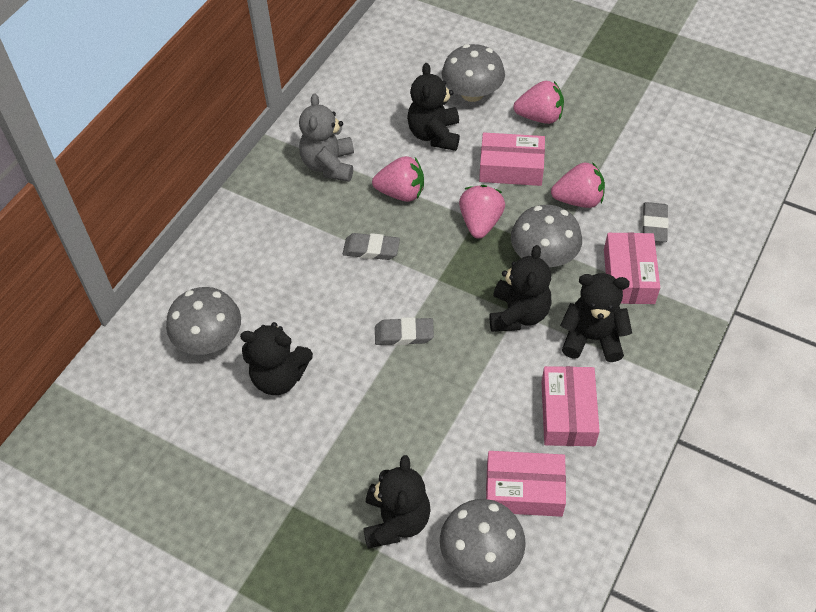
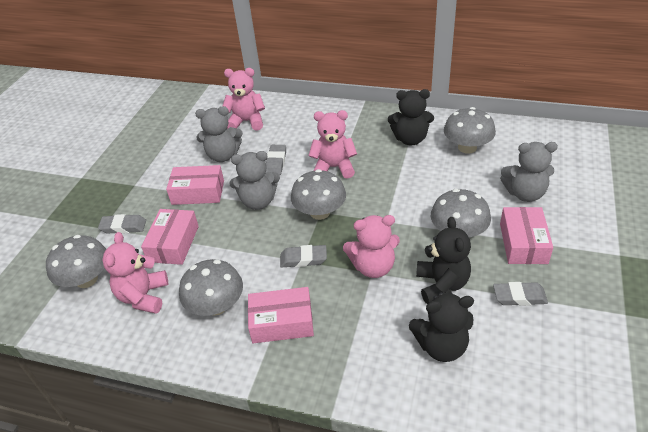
black teddy bear: [240,322,313,395] [363,455,431,549] [407,63,460,151] [490,245,551,332] [560,273,632,362] = 5 -> [388,89,434,145] [409,292,474,362] [416,217,471,304] = 3
grey eraser: [343,233,400,260] [375,317,434,346] [642,202,669,242] = 3 -> [98,214,146,234] [266,145,286,175] [280,245,327,268] [493,282,548,306] = 4
grey mushroom: [166,287,241,355] [440,499,526,583] [442,44,505,102] [511,205,582,267] = 4 -> [46,235,106,288] [179,259,243,316] [291,169,346,220] [431,189,491,237] [444,107,496,154] = 5
grey teddy bear: [299,93,354,182] = 1 -> [195,106,243,162] [229,151,280,210] [500,142,558,202] = 3
pink strawberry: [372,156,424,202] [459,185,505,239] [513,81,564,124] [551,162,605,208] = 4 -> none = 0
pink teddy bear: none = 0 -> [102,232,168,314] [223,68,265,131] [308,110,357,179] [343,215,400,278] = 4

